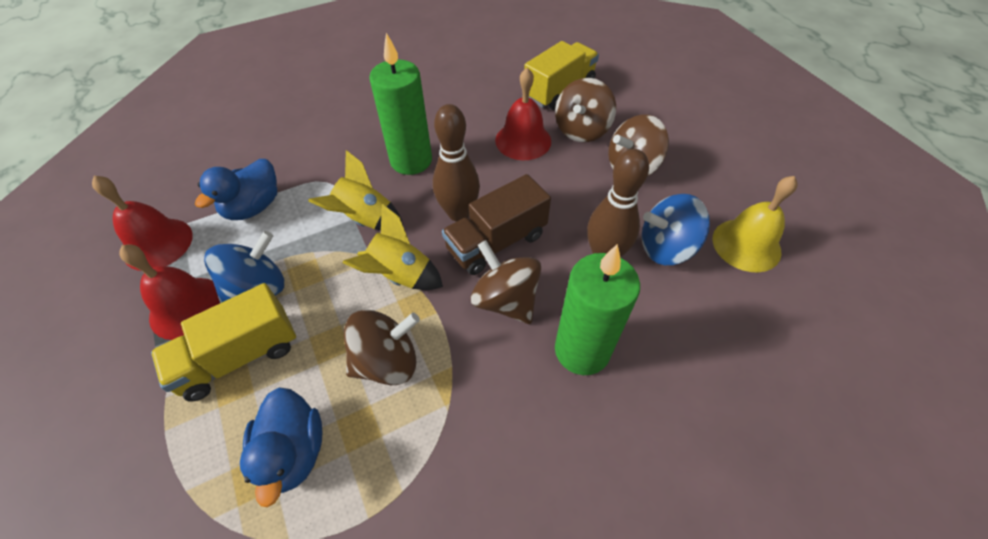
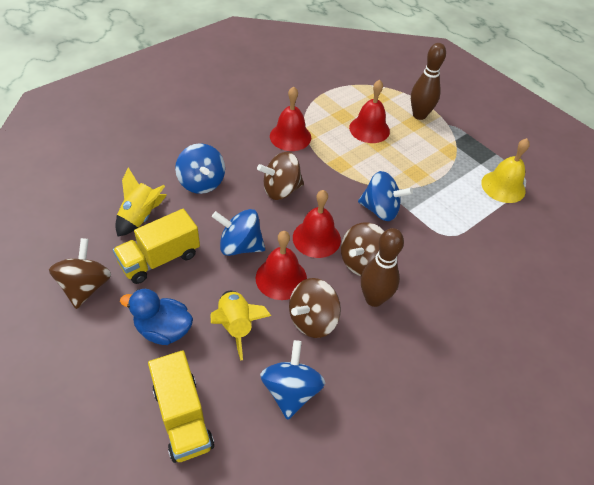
blue duck: [195,159,277,220] [240,387,322,507] = 2 -> [120,289,193,345] = 1
blue spinning top: [204,231,284,303] [642,194,710,265] = 2 -> [175,143,225,194] [212,209,265,256] [260,340,325,420] [358,171,413,221] = 4
brown truck: [442,174,551,275] = 1 -> none = 0
green candle: [369,33,432,175] [555,244,640,375] = 2 -> none = 0
red bell: [92,176,193,271] [119,244,220,340] [495,68,551,160] = 3 -> [255,231,307,300] [270,86,311,151] [293,190,341,258] [349,80,390,143] = 4

